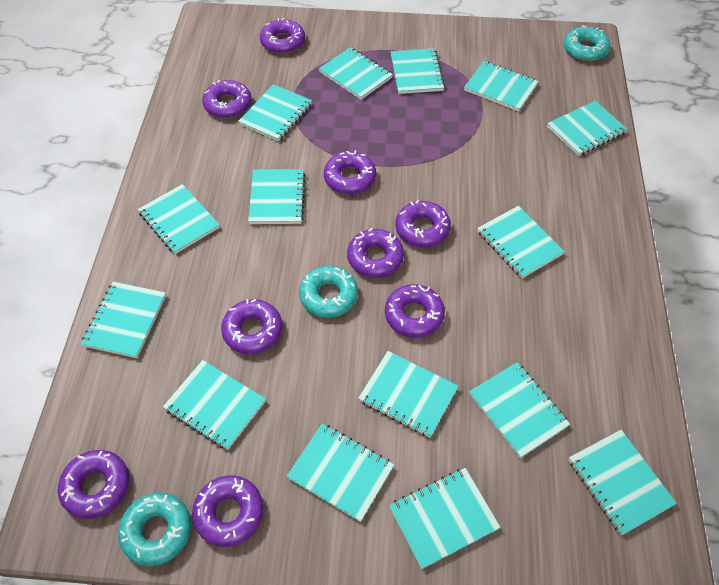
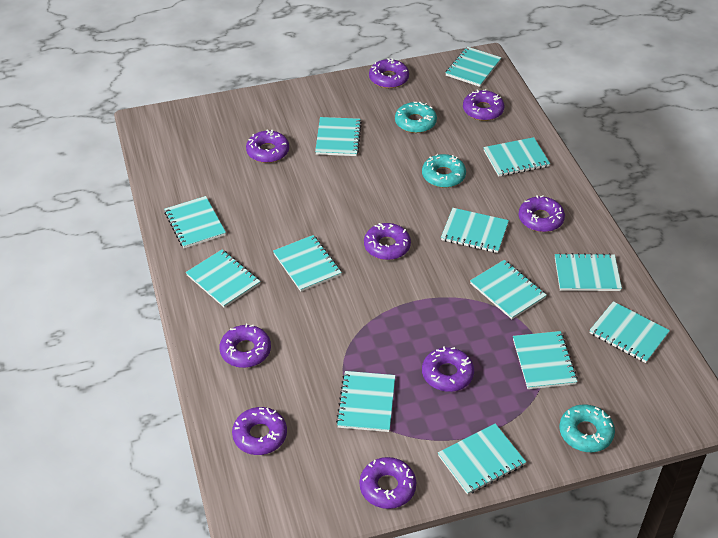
turquoise notebook: [81,282,166,358] [138,184,220,254] [163,360,266,450] [238,84,312,141] [248,169,305,224] [287,423,394,522] [319,47,393,100] [358,351,458,437] [389,468,500,569] [391,48,445,94] [464,61,538,112] [469,362,570,458] [477,206,565,278] [547,101,627,156] [569,430,677,535] = 15 -> [164,196,226,248] [186,250,261,308] [273,235,342,292] [315,117,362,156] [336,371,395,432] [438,424,526,495] [441,208,509,253] [446,47,502,87] [470,260,547,319] [483,137,550,177] [513,331,578,389] [555,253,622,291] [589,301,670,363] = 13

